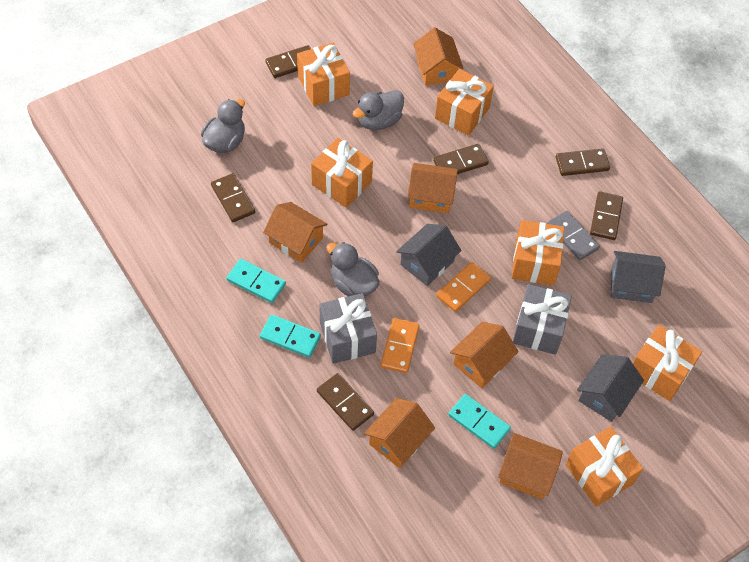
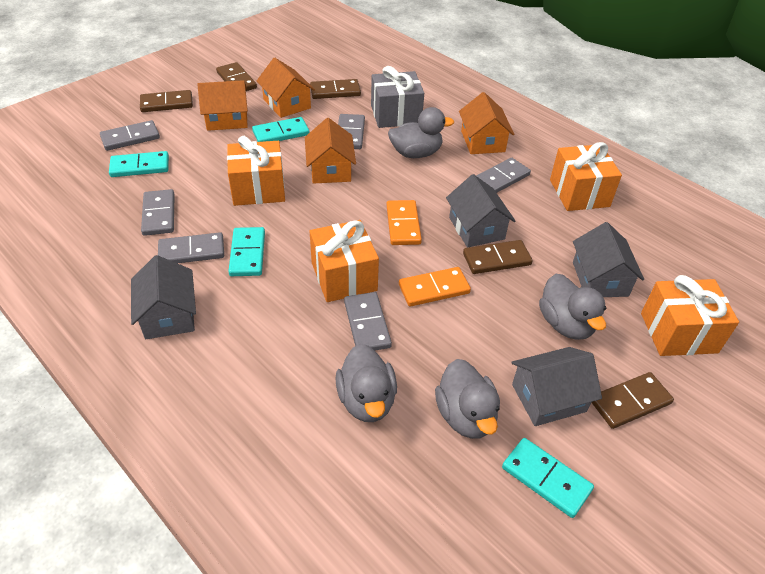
brown domino: [211,173,255,222] [265,45,311,78] [317,373,374,431] [433,144,489,174] [556,148,610,176] [590,191,623,240] = 6 -> [140,90,193,112] [216,62,257,91] [310,79,361,99] [463,240,533,274] [591,372,674,429] = 5
grey domino: [547,211,600,260] = 1 -> [100,120,160,151] [141,189,175,236] [158,232,224,263] [338,114,365,149] [344,292,392,351] [476,158,531,193] = 6
grey duck: [201,99,245,153] [326,242,379,296] [353,90,404,130] = 3 -> [335,344,397,422] [388,107,454,158] [435,359,500,439] [539,274,606,340] = 4
grey gift: [319,293,377,364] [513,284,572,355] = 2 -> [371,66,424,128] = 1
grey house: [396,224,462,286] [577,354,644,422] [611,251,666,303] = 3 -> [131,255,196,339] [446,174,516,248] [511,347,602,426] [573,222,644,297] = 4
orange gift: [297,43,350,106] [311,138,373,208] [435,69,494,136] [512,220,564,285] [565,427,643,507] [633,325,702,401] = 6 -> [227,136,285,206] [310,220,379,302] [550,142,622,211] [641,275,739,356] = 4
orange house: [263,202,328,263] [364,398,435,468] [407,163,458,213] [413,28,463,86] [450,322,519,388] [498,433,563,499] = 6 -> [197,80,248,131] [257,58,315,118] [305,118,356,184] [459,92,514,154] = 4
turquoise domino: [227,259,286,303] [260,314,321,358] [448,394,511,449] = 3 -> [109,151,169,177] [228,227,265,276] [252,117,310,142] [502,438,594,518] = 4

